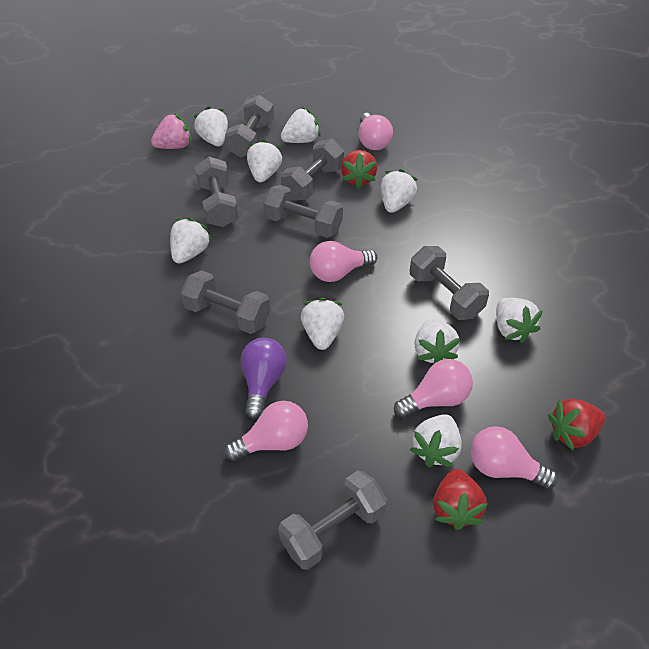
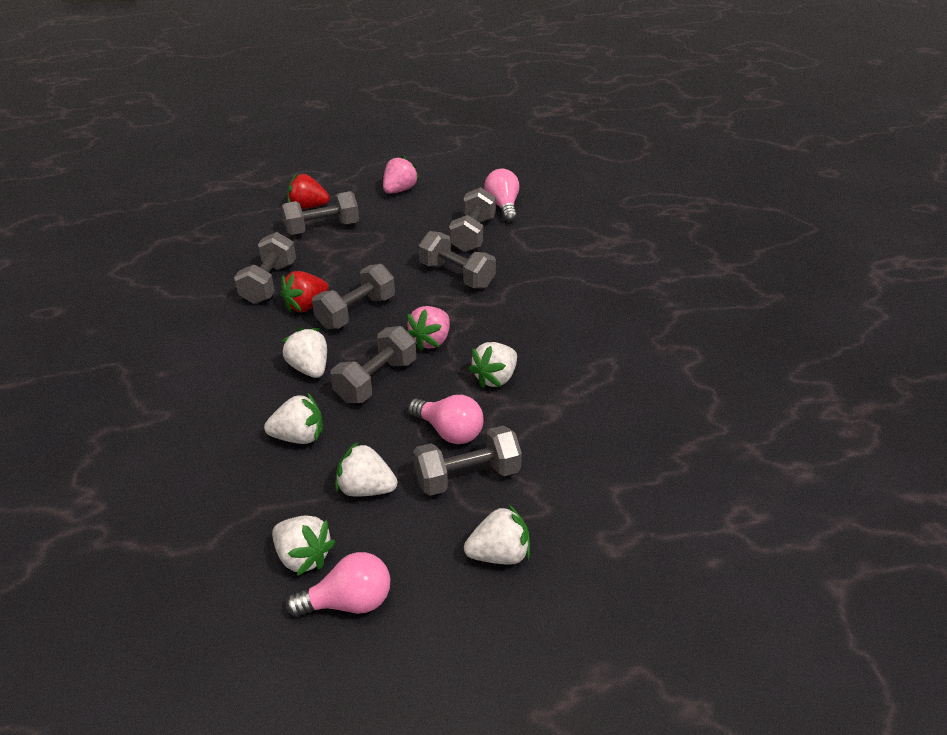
pink light bulb: [224,401,308,461] [310,241,377,282] [359,113,393,150] [394,359,473,418] [470,426,558,489] = 5 -> [286,552,390,617] [408,395,484,444] [484,169,519,222] = 3
pink strawberry: [151,113,192,149] = 1 -> [383,155,420,194] [407,306,450,351] = 2
purple light bulb: [241,338,287,419] = 1 -> none = 0
red strawberry: [341,150,377,189] [433,469,487,530] [548,399,606,451] = 3 -> [280,271,328,312] [287,174,330,209] = 2
white strawberry: [170,218,212,264] [193,106,228,146] [247,140,282,182] [281,108,321,143] [301,298,344,350] [381,169,418,213] [409,414,462,467] [414,319,460,363] [496,298,543,343] = 9 -> [264,393,323,444] [272,515,335,576] [281,327,327,378] [335,441,398,497] [464,504,530,565] [468,342,517,388] = 6

